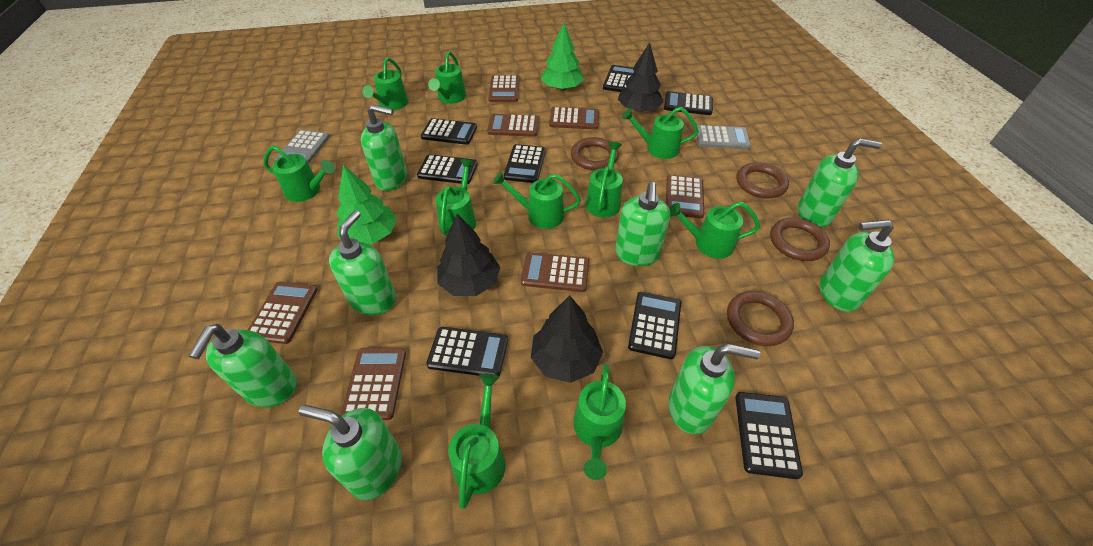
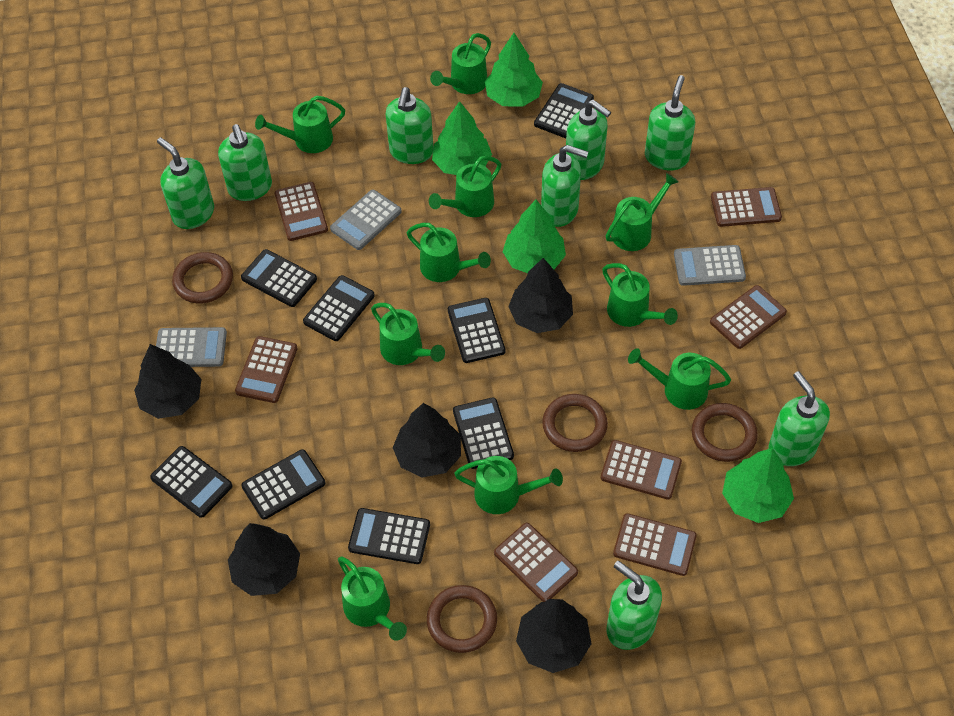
black tree: [437,214,501,296] [531,295,603,383] [618,42,664,113] = 3 -> [134,344,201,419] [228,523,300,596] [393,403,461,477] [508,258,573,333] [516,599,591,673] = 5
green tree: [337,165,397,244] [541,23,584,91] = 2 -> [432,101,492,175] [485,33,543,107] [503,200,566,273] [722,448,794,523] = 4
grey calculator: [275,130,330,164] [697,125,751,150] = 2 -> [156,327,227,367] [330,190,402,250] [674,245,746,286] = 3

